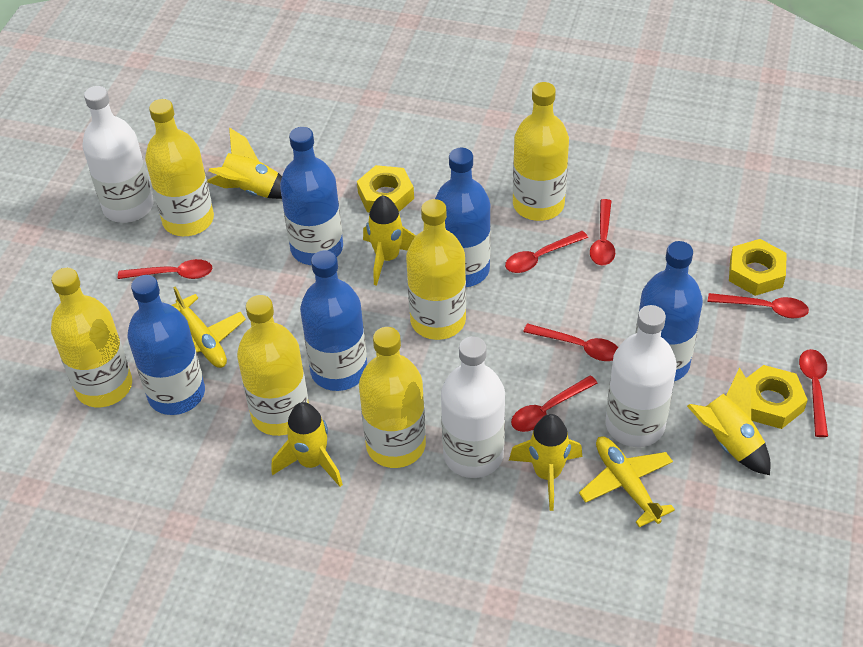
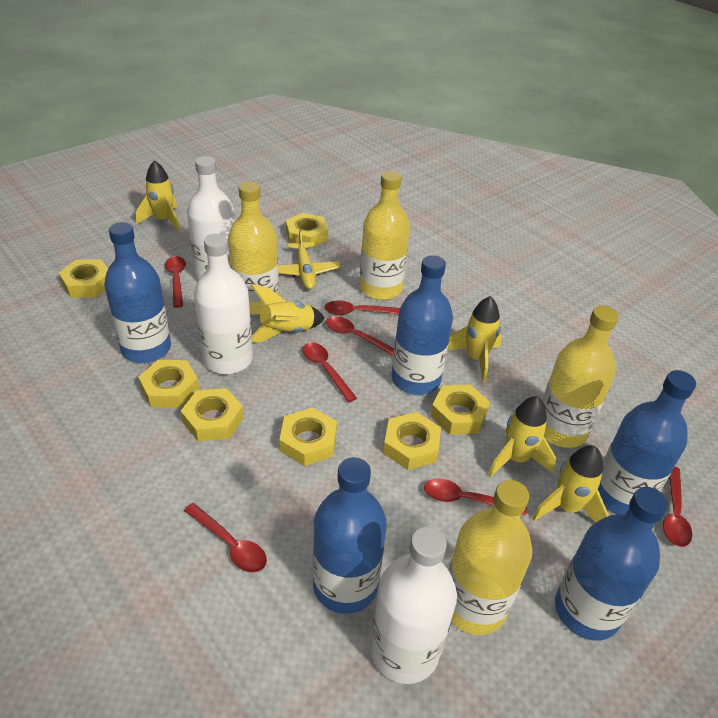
yellow bottle: [51,268,132,407] [145,99,214,236] [237,295,309,436] [359,327,426,468] [406,199,466,340] [513,82,569,221] = 6 -> [228,181,279,315] [359,171,410,300] [448,480,532,635] [542,305,619,448] = 4
yellow nut: [357,165,414,212] [729,239,787,296] [746,365,808,429] = 3 -> [59,259,108,298] [138,360,199,408] [181,388,244,441] [279,407,337,466] [286,213,328,248] [383,412,441,470] [430,384,490,435] = 7
yellow plane: [172,287,246,368] [579,437,675,527] = 2 -> [278,229,341,290] = 1

